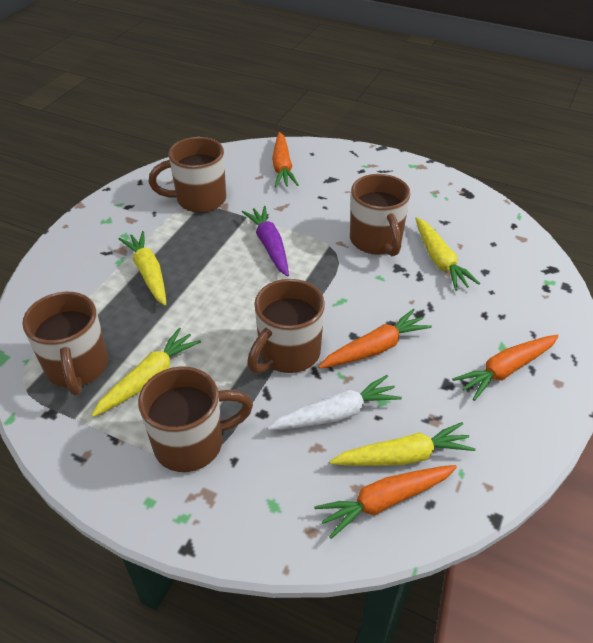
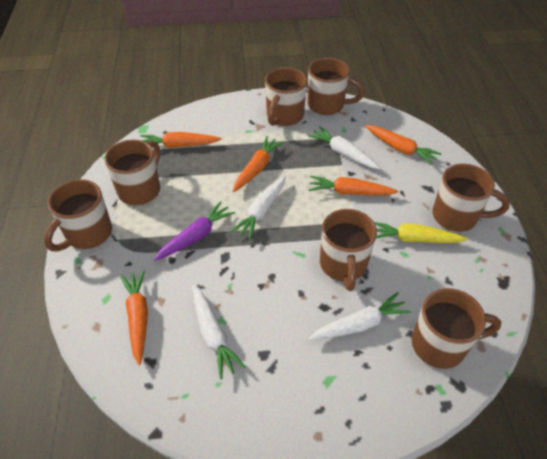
brown mug: [22,292,108,395] [138,366,253,472] [148,137,226,213] [247,279,325,374] [350,174,410,256] = 5 -> [44,179,112,251] [104,140,160,205] [265,68,307,126] [307,58,364,115] [320,209,377,291] [412,288,502,369] [432,163,510,232] = 7
orange carrot: [272,132,299,187] [314,465,457,539] [318,309,432,368] [453,335,559,401] = 4 -> [120,270,148,365] [140,132,221,148] [233,136,284,192] [309,175,398,195] [365,125,441,165] = 5
white carrot: [267,375,402,430] = 1 -> [192,285,246,379] [231,176,286,240] [308,126,381,169] [308,292,411,340] = 4
yellow carrot: [91,328,201,417] [119,231,166,305] [329,422,476,466] [415,217,480,291] = 4 -> [374,222,468,243] = 1

